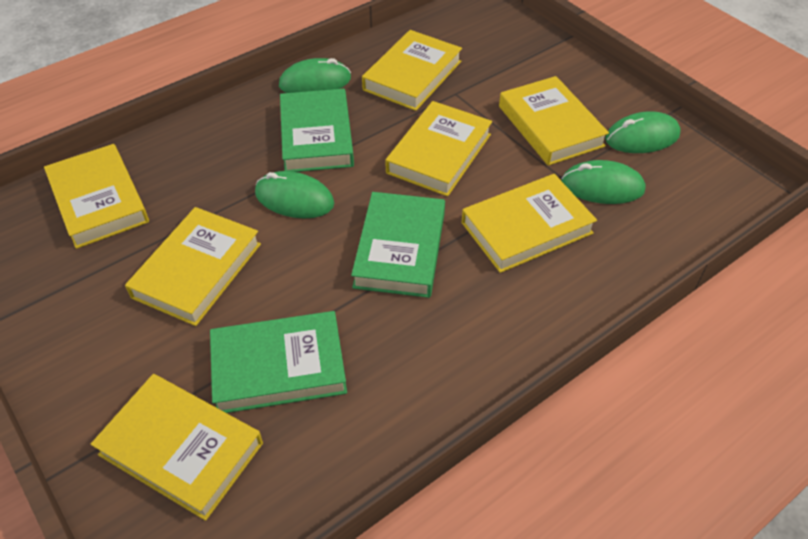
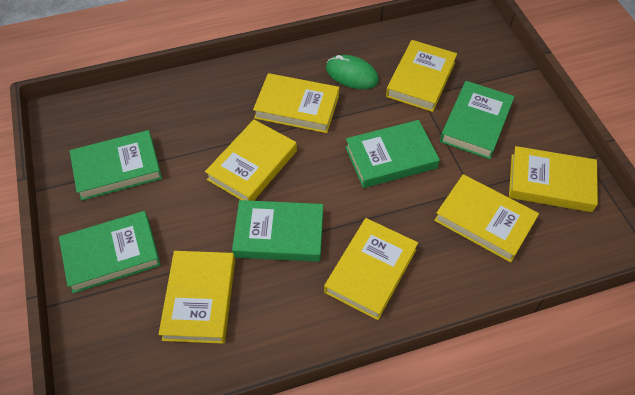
green book: [210,311,347,413] [280,89,354,172] [351,192,445,298] = 3 -> [59,211,161,293] [70,130,162,201] [232,200,323,262] [345,120,440,188] [440,81,515,159] = 5
green mouse: [255,171,334,218] [279,58,351,93] [561,160,645,204] [605,111,681,153] = 4 -> [326,55,379,89] = 1

